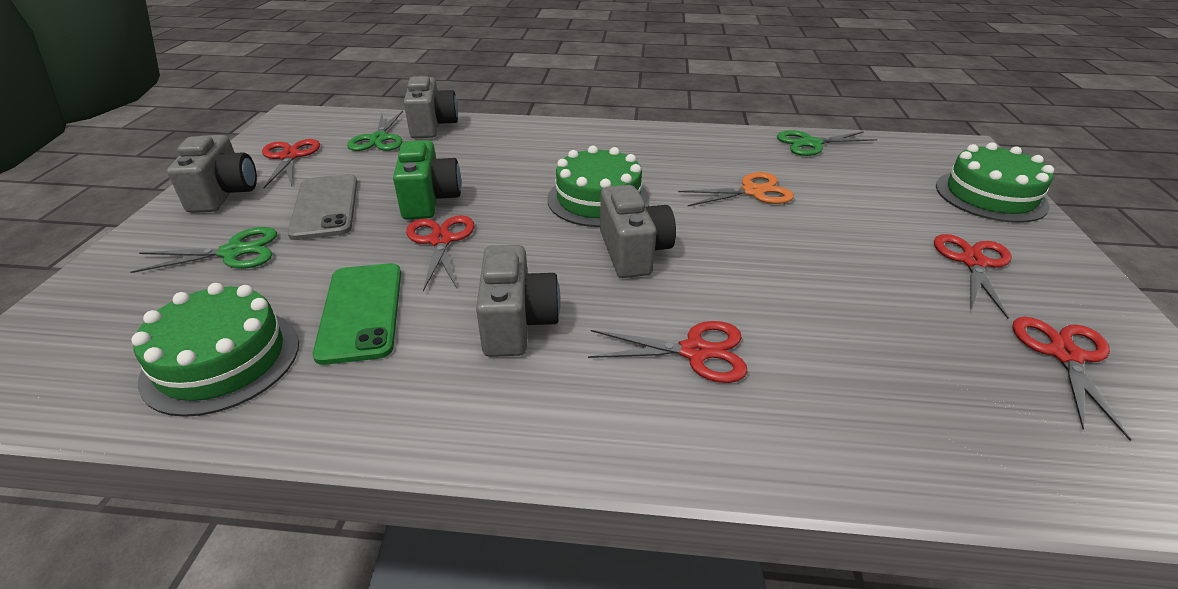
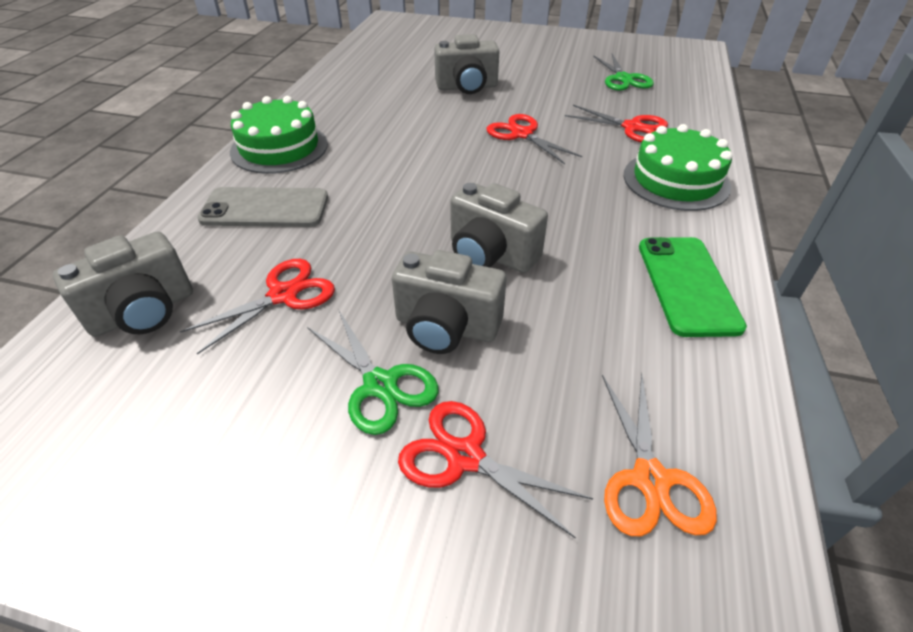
green cake: [131,283,299,417] [547,146,650,227] [936,143,1054,223] = 3 -> [230,96,328,174] [624,124,732,211] = 2
green camera: [393,140,461,220] = 1 -> none = 0
green scissors: [130,227,277,273] [347,111,403,151] [777,130,877,156] = 3 -> [307,311,439,435] [593,54,654,91] = 2
red scissors: [262,139,320,188] [406,215,475,291] [588,321,748,383] [934,234,1012,319] [1012,316,1131,441] = 5 -> [180,259,335,355] [398,401,594,539] [487,114,582,164] [565,105,668,143] = 4

